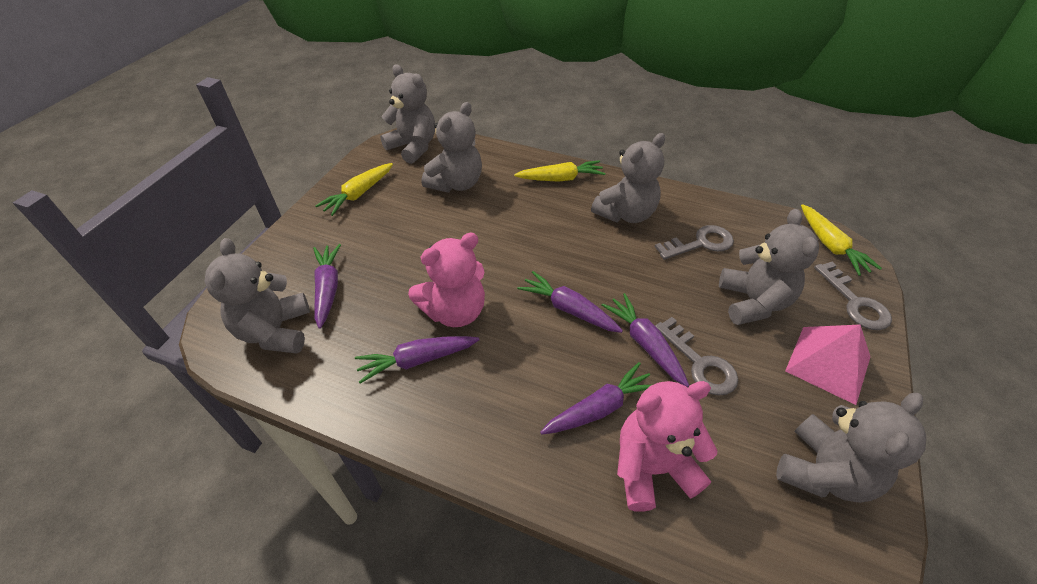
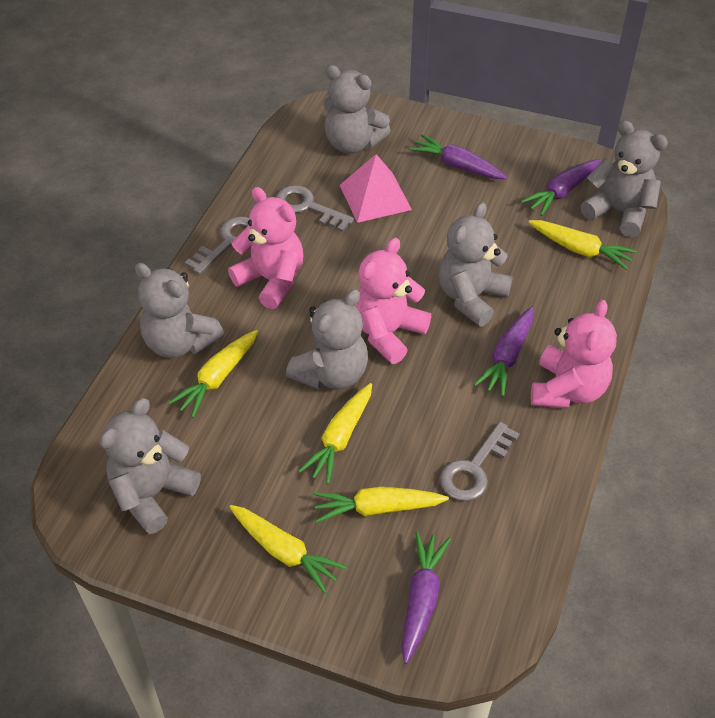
pink teddy bear: [408,233,485,327] [617,381,717,512] = 2 -> [228,187,303,309] [355,238,431,364] [531,300,617,408] = 3
purple carrot: [313,244,341,329] [355,336,480,384] [517,271,623,333] [540,362,651,435] [602,293,689,387] = 5 -> [402,531,451,664] [410,134,507,179] [474,306,534,396] [521,159,601,216] = 4
yellow carrot: [315,163,393,216] [514,160,605,182] [801,204,882,276] = 3 -> [168,330,258,418] [230,505,347,594] [298,383,372,484] [313,487,449,523] [529,220,637,270] = 5

